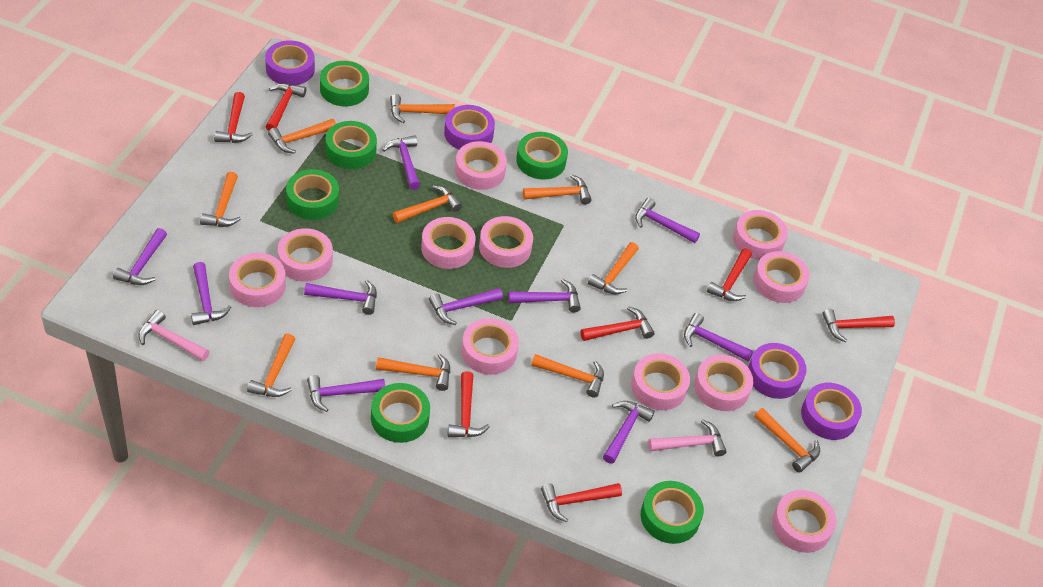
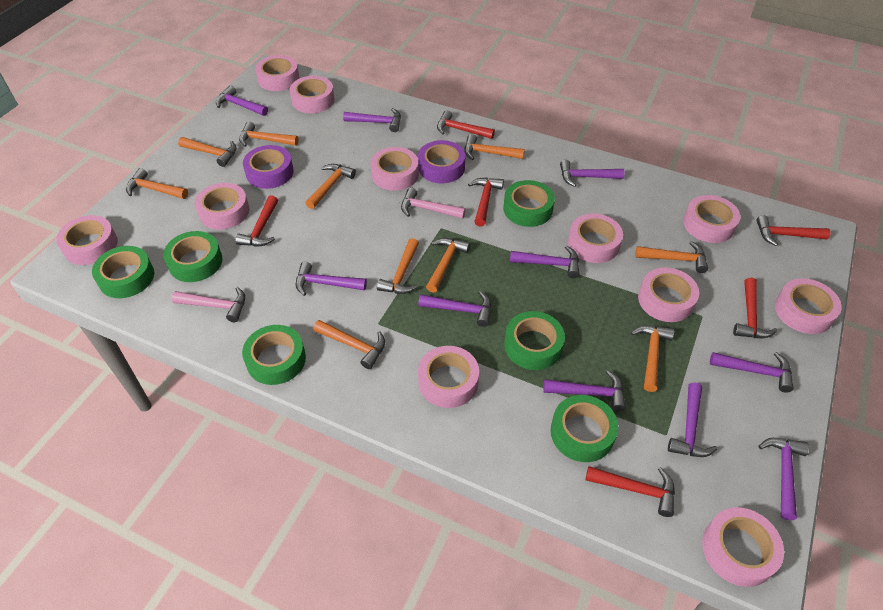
purple tape: [265,40,315,85] [444,105,495,150] [748,343,807,399] [801,383,862,440] = 4 -> [243,145,294,189] [418,140,465,183] = 2
red hammer: [214,92,253,143] [266,83,306,131] [447,371,490,437] [541,483,622,522] [580,306,655,341] [707,248,752,301] [822,309,895,342] = 7 -> [235,195,278,247] [437,110,495,139] [468,177,504,227] [586,466,675,517] [733,278,777,338] [756,215,831,246] = 6

